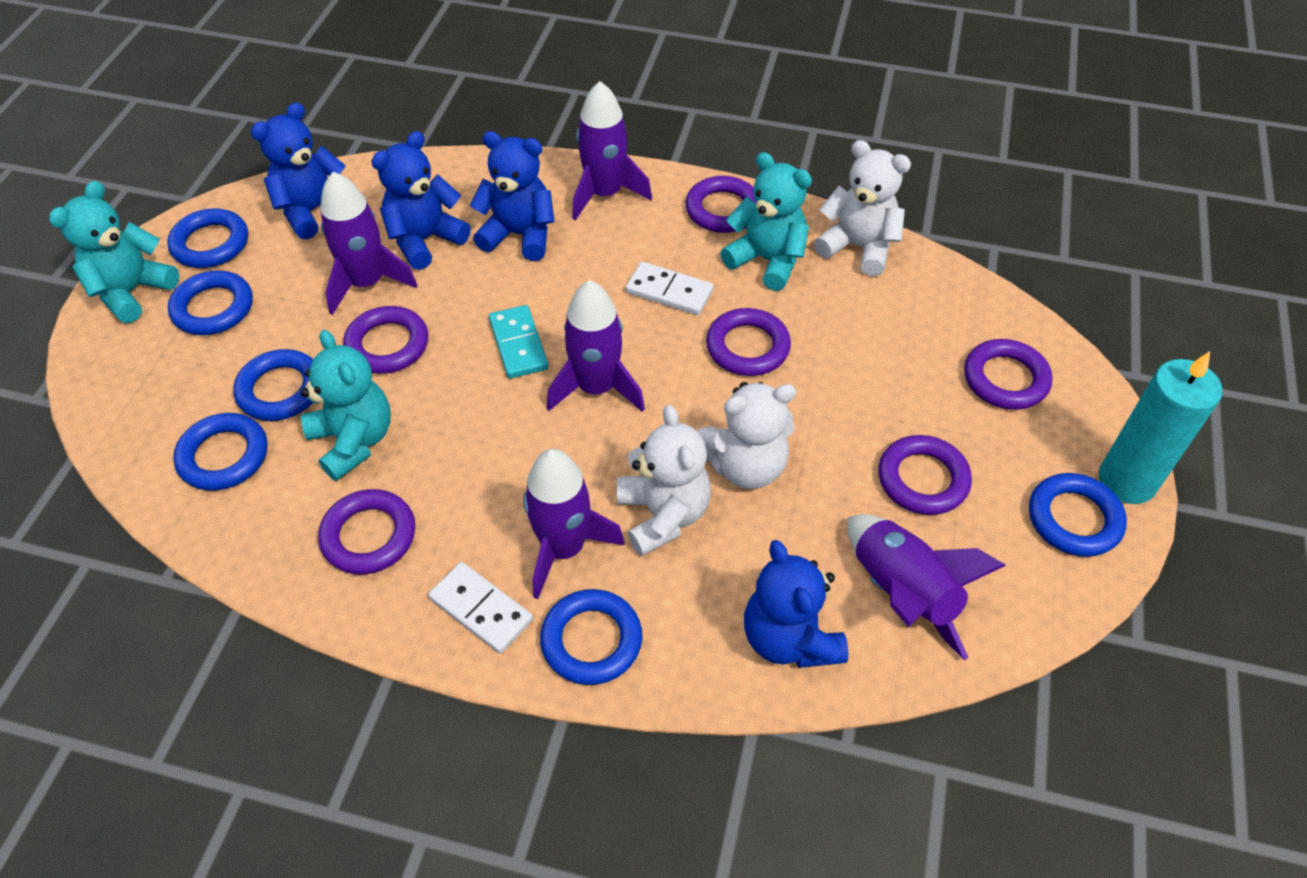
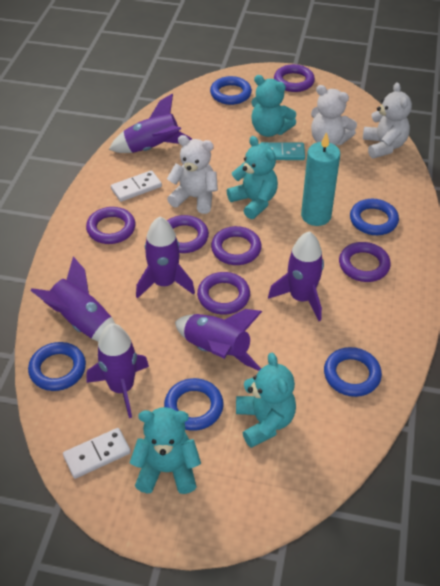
blue ring: [167,208,248,268] [168,271,253,335] [173,413,267,491] [233,349,313,421] [540,589,642,685] [1029,473,1127,557] = 6 -> [28,342,86,391] [164,378,223,431] [210,76,252,105] [324,347,382,397] [350,199,399,235] = 5
blue teddy bear: [251,102,346,240] [371,131,471,270] [470,131,555,261] [744,540,849,668] = 4 -> none = 0
purple rocket: [320,172,418,315] [523,449,625,599] [547,280,645,412] [572,81,652,221] [848,514,1006,660] = 5 -> [30,256,115,341] [86,323,149,418] [109,93,192,153] [136,216,195,299] [175,309,262,371] [268,231,324,321] = 6
turquoise teddy bear: [49,181,179,323] [301,330,391,481] [720,152,812,291] = 3 -> [130,407,201,494] [227,136,278,219] [236,353,296,448] [251,75,296,137] = 4

